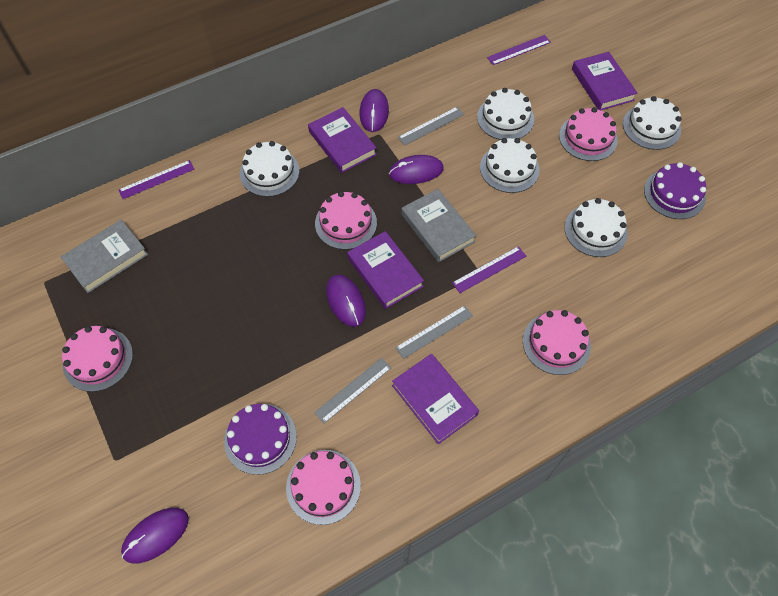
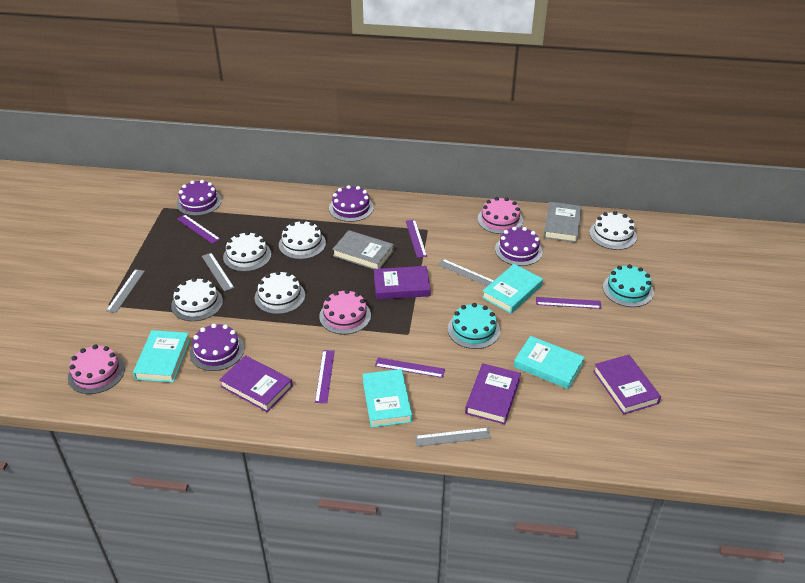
grey ruler: [314,358,391,423] [395,305,473,359] [398,107,464,146] = 3 -> [106,269,145,313] [202,253,234,291] [415,428,491,447] [438,259,494,286] = 4
pink cake: [62,326,133,392] [286,450,361,525] [315,191,377,250] [523,310,591,375] [559,107,618,161] = 5 -> [68,345,125,394] [319,289,371,334] [478,197,523,234] = 3
purple cake: [224,404,297,475] [644,162,706,219] = 2 -> [177,180,222,216] [190,323,244,371] [329,185,374,222] [495,227,543,266] = 4
purple mouse: [121,508,189,564] [326,274,366,327] [359,89,389,132] [389,155,444,184] = 4 -> none = 0
purple ruler: [119,160,195,199] [452,246,526,293] [487,35,551,65] = 3 -> [177,214,220,244] [315,350,335,403] [375,357,445,378] [406,220,427,258] [536,297,601,309] = 5
turquoise book: none = 0 -> [133,330,190,383] [362,369,412,428] [482,264,543,314] [514,336,585,389] = 4
turquoise cake: none = 0 -> [448,303,500,349] [603,264,654,307] = 2

